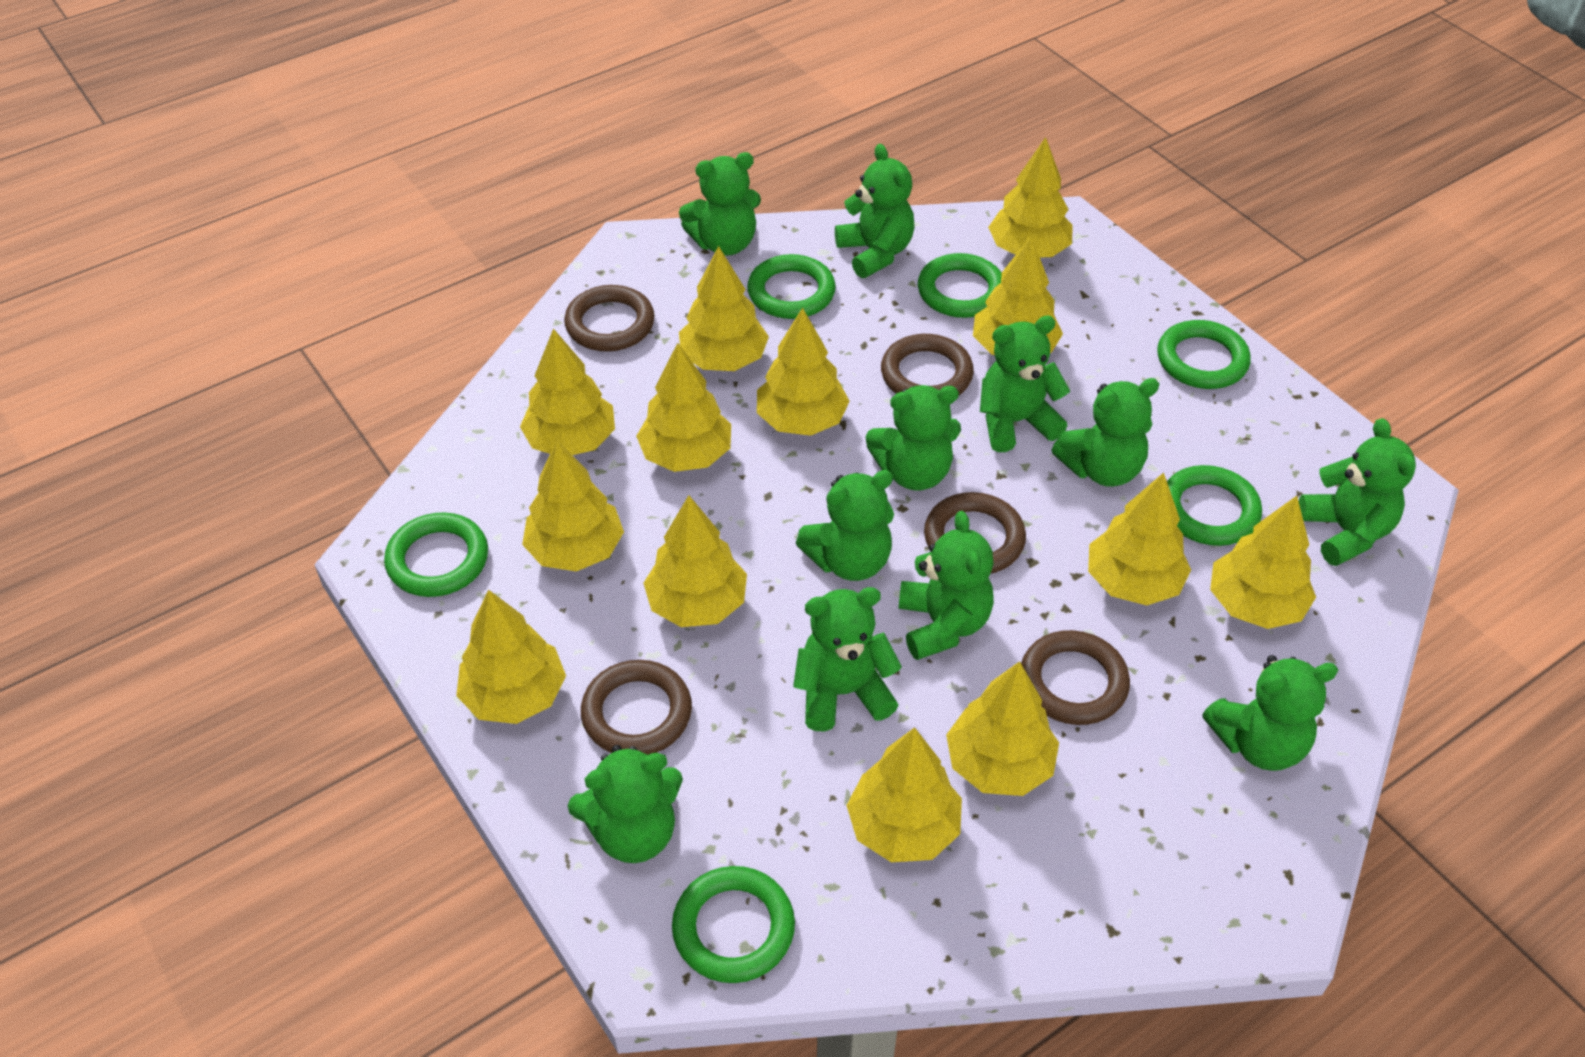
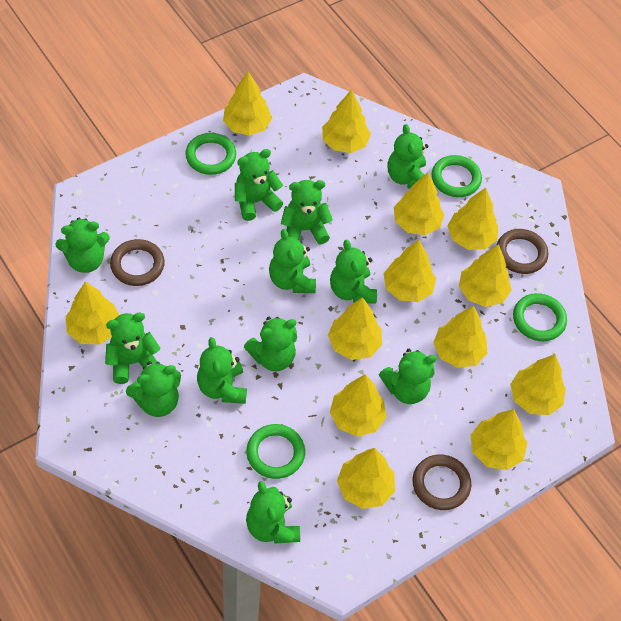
brown ring: [564,285,655,351] [581,660,692,755] [881,334,974,396] [924,492,1026,574] [1021,630,1130,725] = 5 -> [110,239,165,286] [412,454,471,510] [497,229,548,274] = 3
green ring: [384,512,488,597] [672,866,795,983] [747,254,836,319] [918,253,1002,318] [1157,320,1251,389] [1167,465,1262,546] = 6 -> [185,133,236,175] [246,424,305,479] [432,155,482,197] [513,293,567,341] = 4
green teddy bear: [568,745,683,863] [679,152,761,256] [793,587,902,732] [796,470,894,581] [835,144,915,278] [866,385,961,491] [899,511,994,660] [980,316,1070,452] [1052,378,1159,487] [1202,655,1338,771] [1299,418,1416,566] = 11 -> [55,218,110,273] [105,313,161,384] [126,361,181,417] [197,337,247,404] [235,149,283,221] [244,317,297,371] [246,481,300,544] [269,229,316,293] [281,180,333,245] [330,240,377,304] [379,349,437,404] [387,124,428,189] = 12

